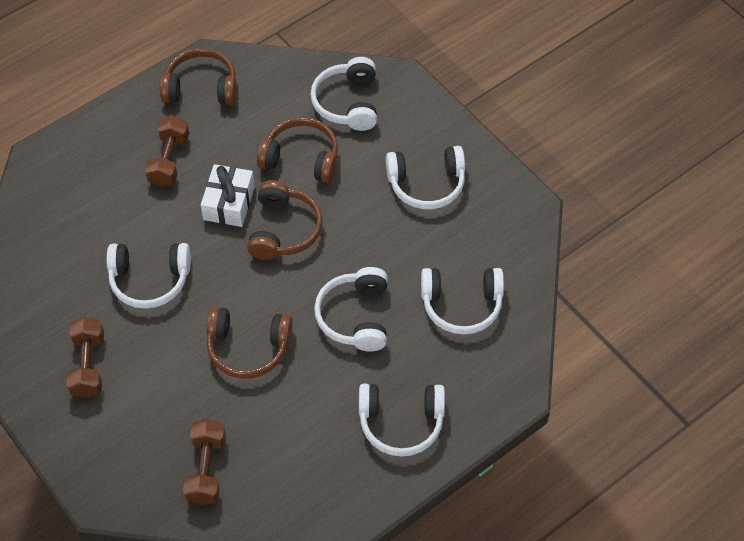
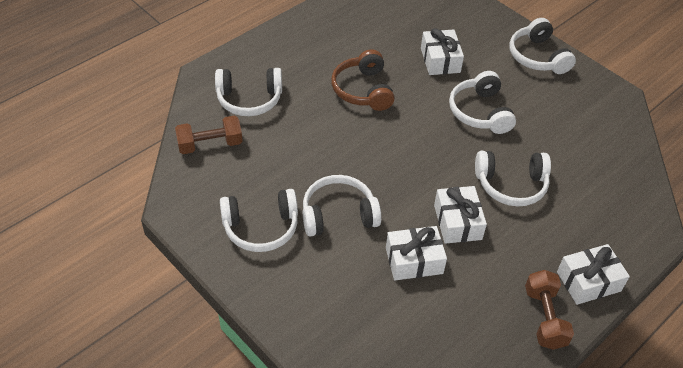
brown dumbbell: [66,317,104,398] [145,116,189,187] [183,419,226,505] = 3 -> [175,116,243,154] [525,270,574,350] = 2
brown headphones: [160,48,237,105] [206,306,293,379] [247,180,323,260] [257,117,338,183] = 4 -> [331,49,395,111] = 1
white gift: [201,164,255,227] = 1 -> [386,226,447,280] [421,28,464,75] [434,186,487,244] [557,244,630,305] = 4

